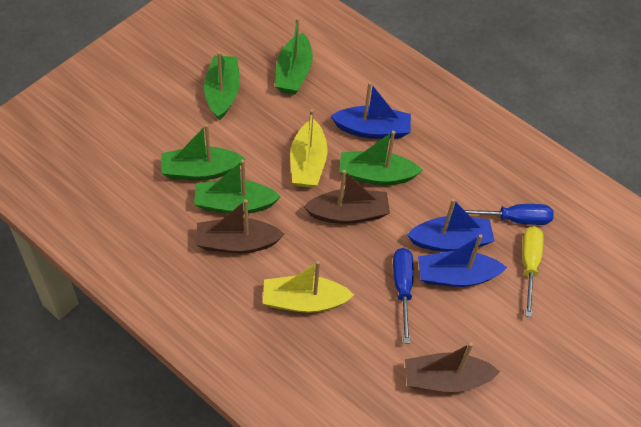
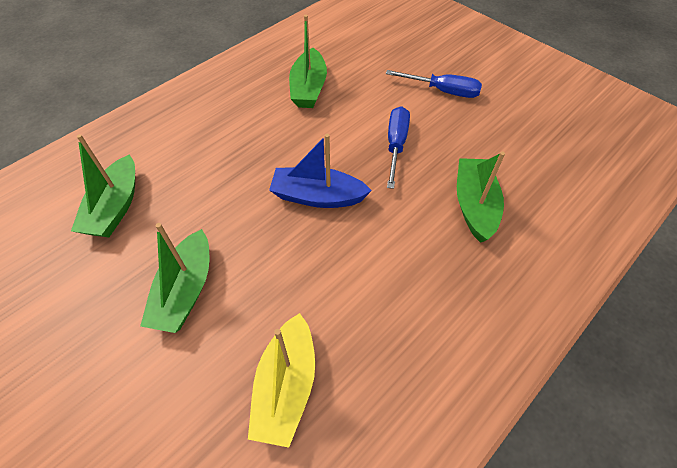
blue boat: [331,82,411,139] [407,199,494,252] [418,234,507,287] = 3 -> [269,134,372,208] = 1
brown boat: [196,199,285,253] [304,170,390,224] [405,342,500,392] = 3 -> none = 0
green boat: [161,124,245,180] [194,159,281,214] [204,52,240,120] [275,18,313,95] [339,131,423,185] = 5 -> [71,134,135,237] [140,223,210,333] [289,15,327,108] [457,151,505,243] = 4
yellow boat: [263,261,354,313] [290,109,328,188] = 2 -> [248,313,315,448] = 1
yellow screwdriver: [522,226,544,317] = 1 -> none = 0

